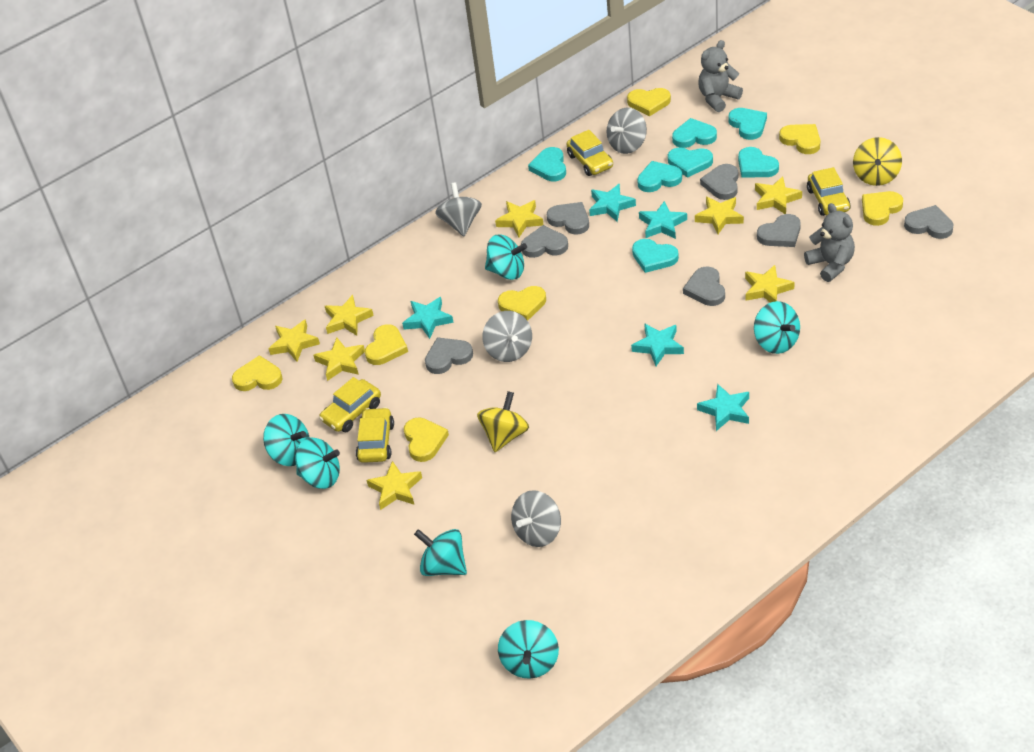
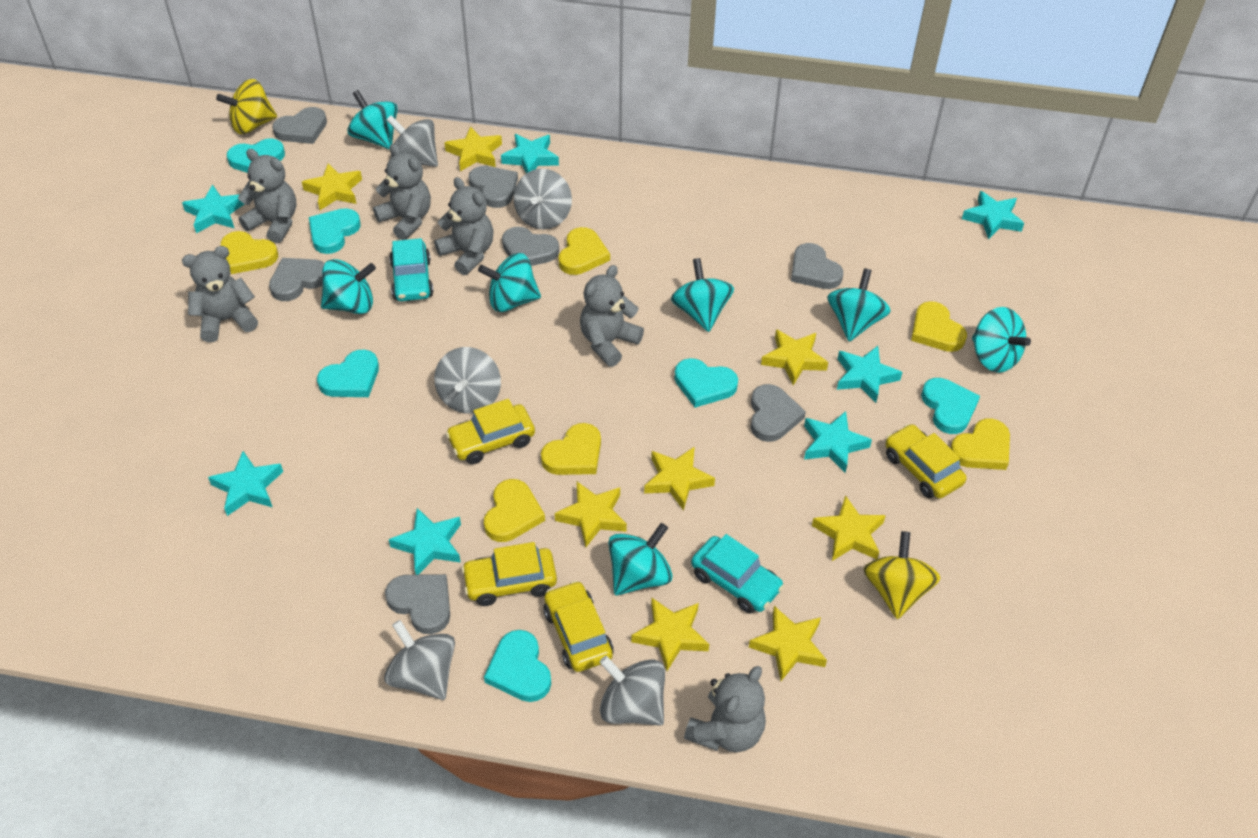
grey spinning top: [435,182,482,236] [482,311,532,362] [511,490,561,547] [607,108,647,154] = 4 -> [384,620,455,700] [387,116,438,167] [434,347,501,414] [514,169,572,230] [600,656,665,726] = 5
grey teddy bear: [698,40,743,112] [804,203,855,282] = 2 -> [182,246,258,342] [238,149,297,243] [373,144,431,240] [434,177,494,275] [580,265,644,367] [684,666,766,752] = 6
turquoise car: none = 0 -> [389,238,434,301] [691,534,784,614] = 2
turquoise heart: [528,147,566,181] [632,239,679,273] [637,161,682,192] [668,147,713,178] [672,118,717,148] [728,108,767,140] [738,147,779,177] = 7 -> [227,138,285,173] [309,208,361,254] [317,349,379,397] [484,630,551,702] [674,358,738,408] [921,378,980,434] = 6
turquoise spinning top: [263,414,310,466] [295,437,340,489] [414,529,467,576] [485,234,527,280] [498,620,559,679] [754,301,800,354] = 6 -> [321,259,376,314] [347,90,398,149] [478,253,541,312] [609,523,672,596] [671,258,734,332] [827,268,891,342] [972,307,1031,373] = 7
turquoise star: [402,297,454,339] [589,183,636,222] [631,323,684,366] [639,201,687,239] [697,384,749,431] = 5 -> [182,185,244,233] [208,451,283,516] [389,508,461,575] [501,134,559,173] [804,411,872,473] [837,346,902,403] [962,191,1024,239] = 7
yellow heart: [232,355,282,391] [365,324,408,365] [404,417,449,462] [498,286,546,321] [627,88,671,116] [779,124,820,154] [862,191,903,226] = 7 -> [221,231,278,274] [484,479,545,542] [541,423,601,475] [558,227,610,275] [911,301,967,352] [951,418,1010,470] = 6

